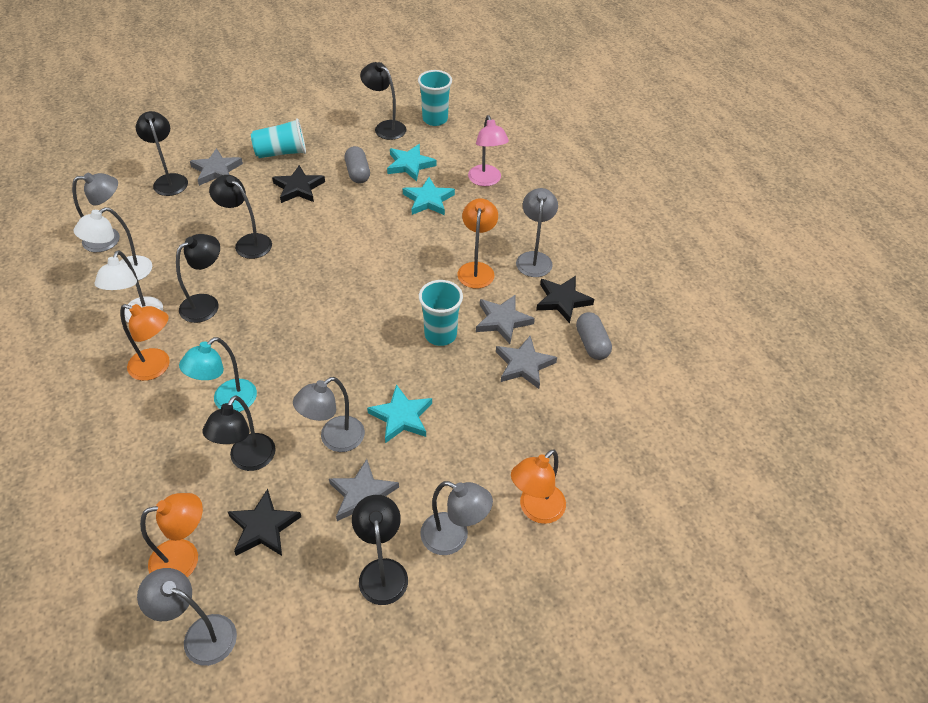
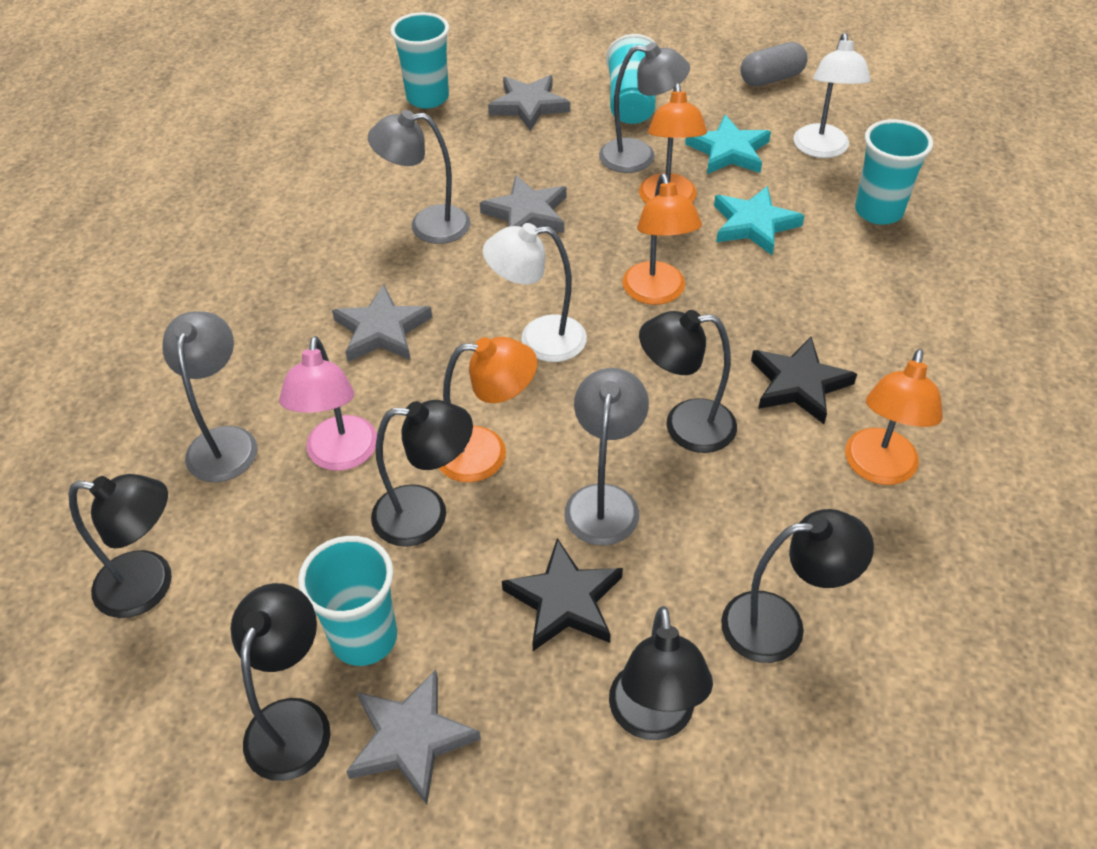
black star: [227,489,301,556] [272,165,325,203] [536,276,594,323] = 3 -> [502,538,623,651] [751,337,857,424] = 2
grey capsule: [345,146,370,184] [576,312,612,360] = 2 -> [740,42,808,86] = 1
grey lamp: [72,173,120,252] [137,568,237,666] [293,377,365,452] [420,481,493,555] [516,188,558,277] = 5 -> [162,311,257,482] [368,110,471,244] [564,368,649,546] [599,42,690,173] = 4
turquoise cup: [251,118,306,158] [418,70,452,126] [419,280,463,346] = 3 -> [298,536,397,666] [390,12,449,109] [606,34,656,124] [855,119,933,225] = 4
turquoise lamp: [179,337,257,412] = 1 -> none = 0
turquoise star: [367,384,432,443] [387,144,436,181] [403,177,455,215] = 3 -> [685,115,771,174] [714,186,804,255] = 2

